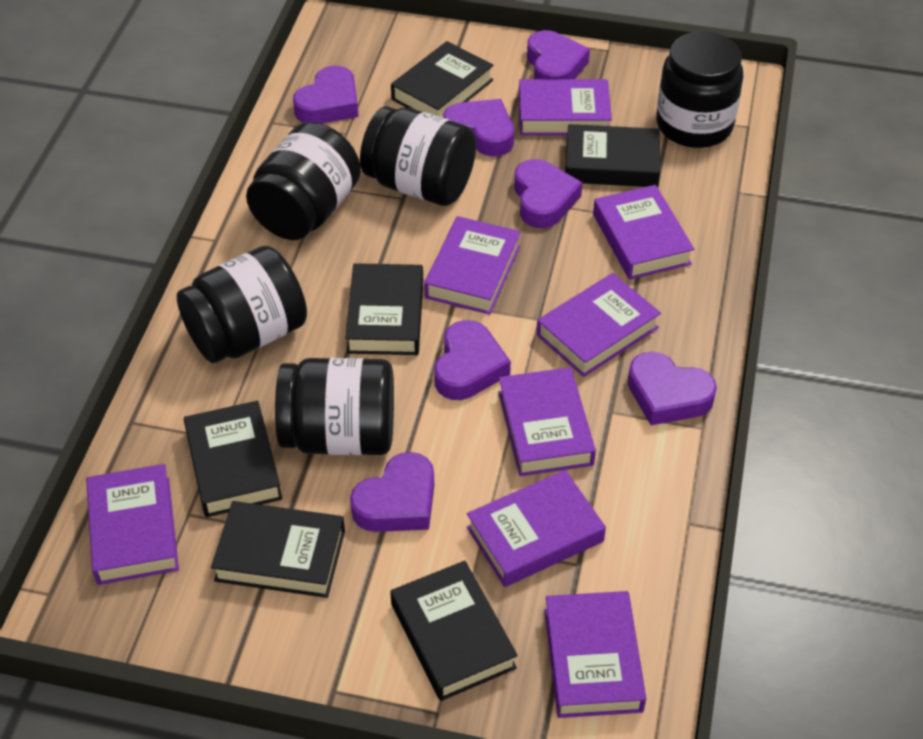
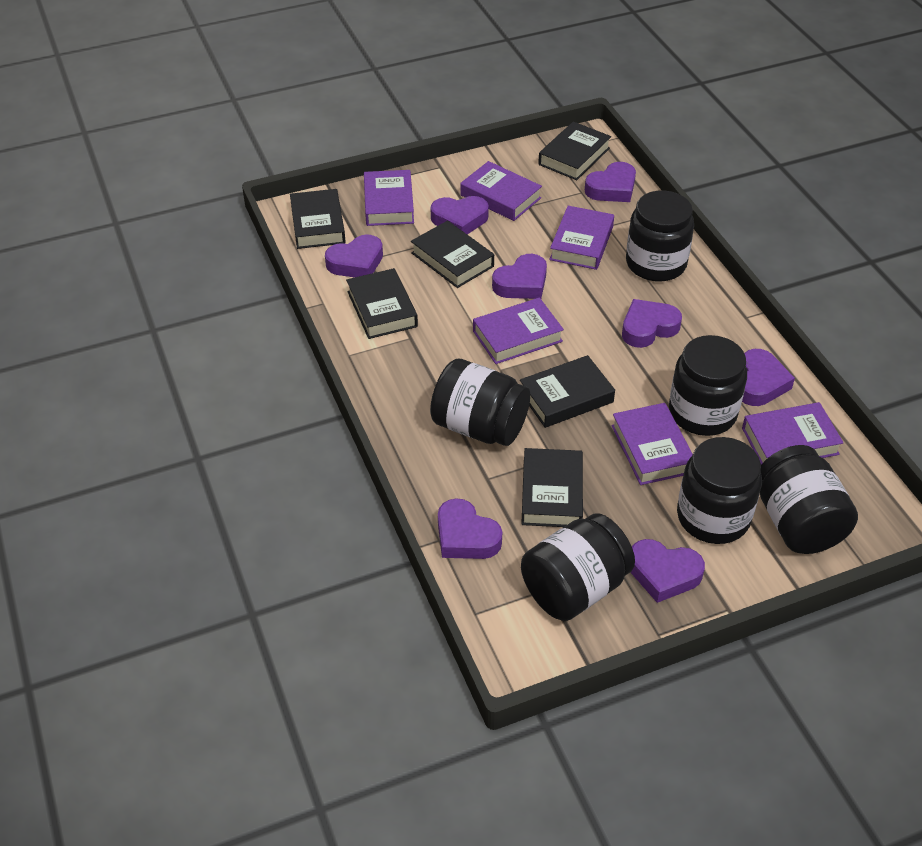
black jar: [177,246,307,363] [246,122,361,240] [275,358,394,455] [360,106,476,206] [656,32,744,148] = 5 -> [430,359,530,446] [521,513,635,621] [626,190,694,282] [669,335,747,436] [677,437,762,544] [760,445,858,554] = 6
purple book: [86,464,179,585] [424,216,521,315] [467,470,606,587] [498,367,596,476] [519,79,612,135] [537,273,661,377] [545,591,646,718] [593,185,694,280] = 8 -> [364,170,414,226] [460,161,542,221] [473,298,564,364] [549,206,614,270] [611,403,693,485] [742,402,844,464] = 6
purple heart: [293,66,358,124] [350,452,434,532] [434,320,511,400] [443,99,514,156] [514,159,582,228] [527,30,590,79] [628,352,717,425] = 7 -> [325,234,383,278] [431,196,489,234] [438,498,502,559] [492,254,547,299] [585,162,636,202] [622,299,682,348] [631,539,705,603] [742,349,795,406] = 8

